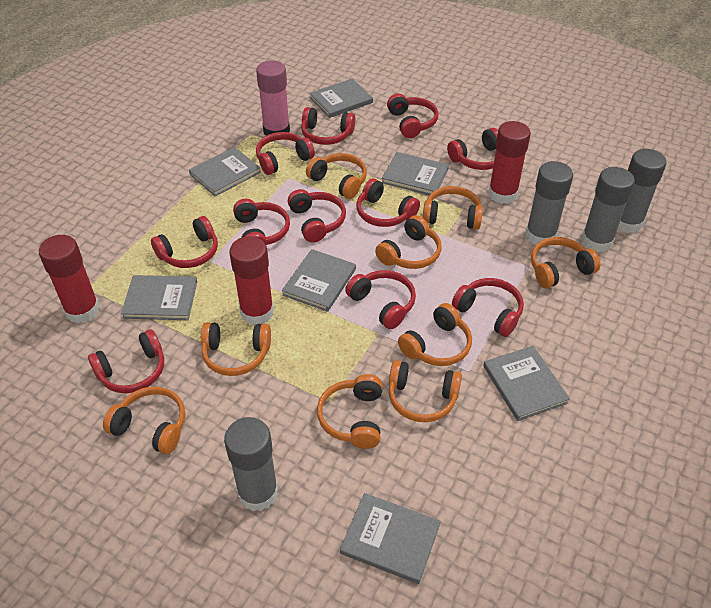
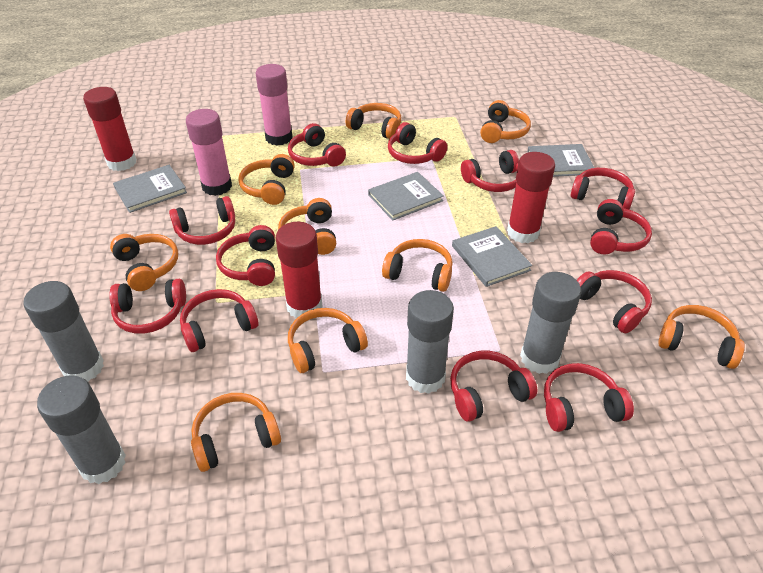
grey book: [121,275,197,320] [189,147,261,196] [282,249,356,312] [310,78,373,118] [340,493,441,584] [382,152,449,195] [484,346,570,421] = 7 -> [113,165,187,213] [368,172,444,220] [452,226,532,287] [527,144,594,177] = 4
pink glue stick: [256,60,290,136] = 1 -> [186,109,232,196] [256,64,293,146] = 2
red headphones: [88,329,164,393] [151,216,218,268] [233,199,290,245] [256,132,315,175] [288,189,346,242] [301,107,355,145] [345,270,416,329] [357,178,420,227] [387,94,438,138] [447,128,498,170] [452,278,524,337] = 11 -> [109,279,186,334] [169,196,235,245] [180,289,258,352] [216,225,275,286] [288,123,346,167] [388,122,447,164] [450,351,537,422] [461,150,519,192] [544,363,634,432] [571,168,635,210] [577,270,652,333] [590,199,652,254] = 12

